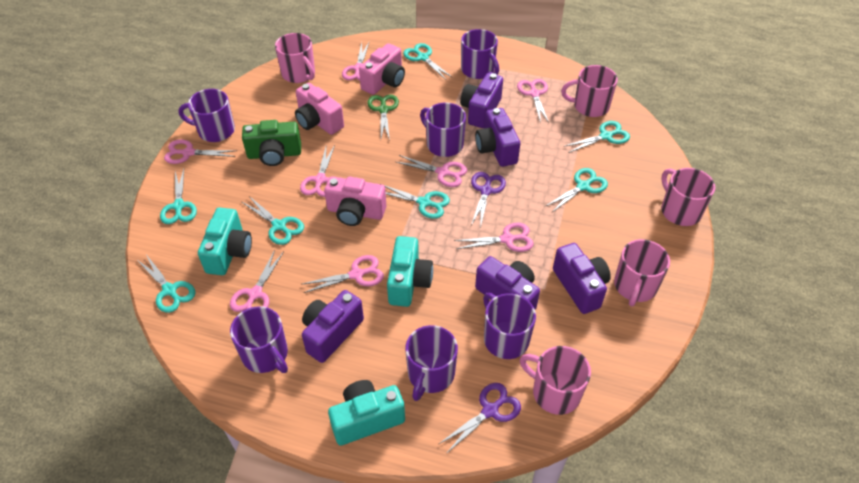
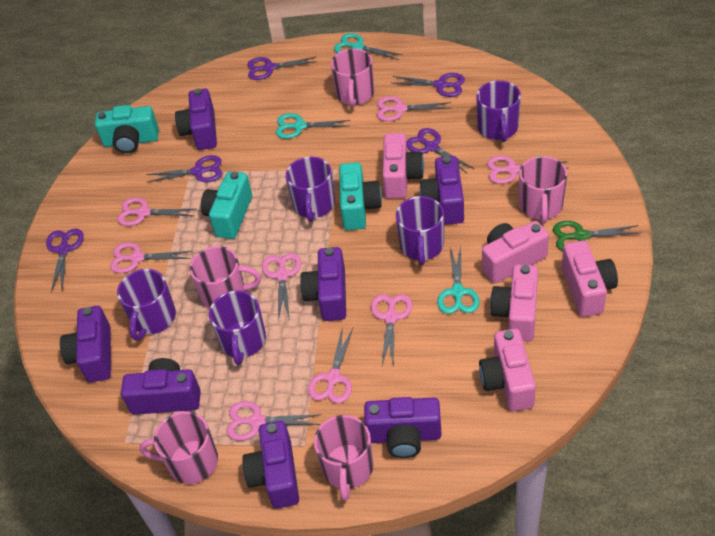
green camera: [242,120,301,166] = 1 -> none = 0
pink camera: [295,83,344,135] [324,176,386,226] [359,43,405,95] = 3 -> [382,133,424,199] [479,329,536,411] [482,221,549,283] [490,264,538,342] [562,240,618,317] = 5
purple camera: [302,290,364,363] [460,73,503,128] [475,108,520,167] [475,256,540,310] [553,243,611,314] = 5 -> [60,306,111,382] [121,358,201,415] [175,88,217,150] [242,421,299,509] [300,247,346,321] [364,397,442,458] [420,156,464,225] = 7
purple mug: [178,89,235,142] [230,306,288,373] [405,325,458,401] [420,103,466,157] [461,29,499,79] [483,293,536,359] = 6 -> [117,269,176,341] [209,291,266,365] [286,157,335,222] [396,196,444,265] [476,80,521,142] = 5
purple scissors: [439,383,521,454] [471,172,506,228] = 2 -> [46,229,84,292] [146,155,222,183] [247,57,316,80] [391,73,465,97] [406,128,475,174] = 5
turquoise scissors: [137,256,195,313] [160,169,197,224] [242,196,304,245] [384,185,450,219] [403,43,453,80] [546,168,608,213] [564,121,630,153] = 7 -> [276,113,351,139] [334,33,403,60] [437,246,479,314] = 3

